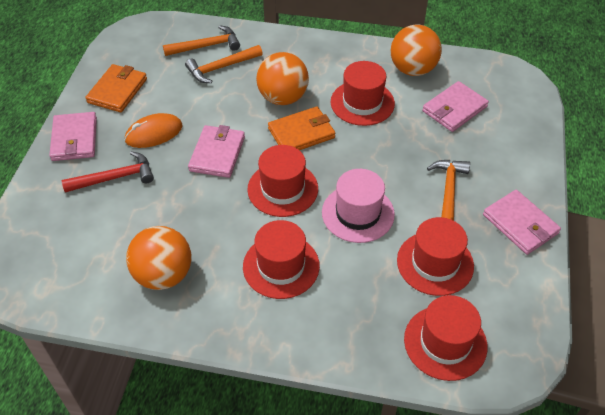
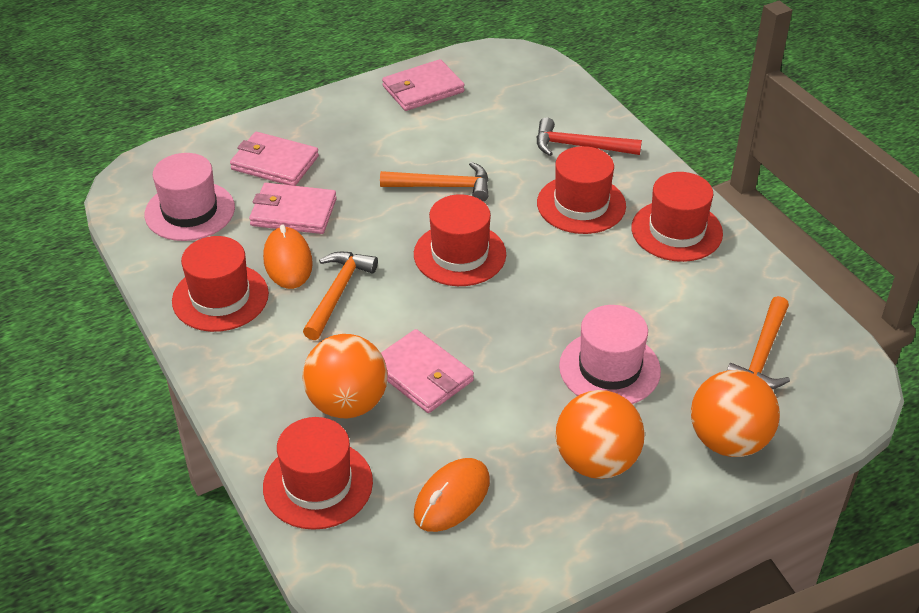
orange mouse: [124,113,183,148] = 1 -> [263,225,313,289] [414,458,490,532] = 2
orange wallet: [85,64,147,112] [268,107,335,150] = 2 -> none = 0
pink hat: [322,169,395,243] = 1 -> [144,153,235,241] [559,305,661,404] = 2

